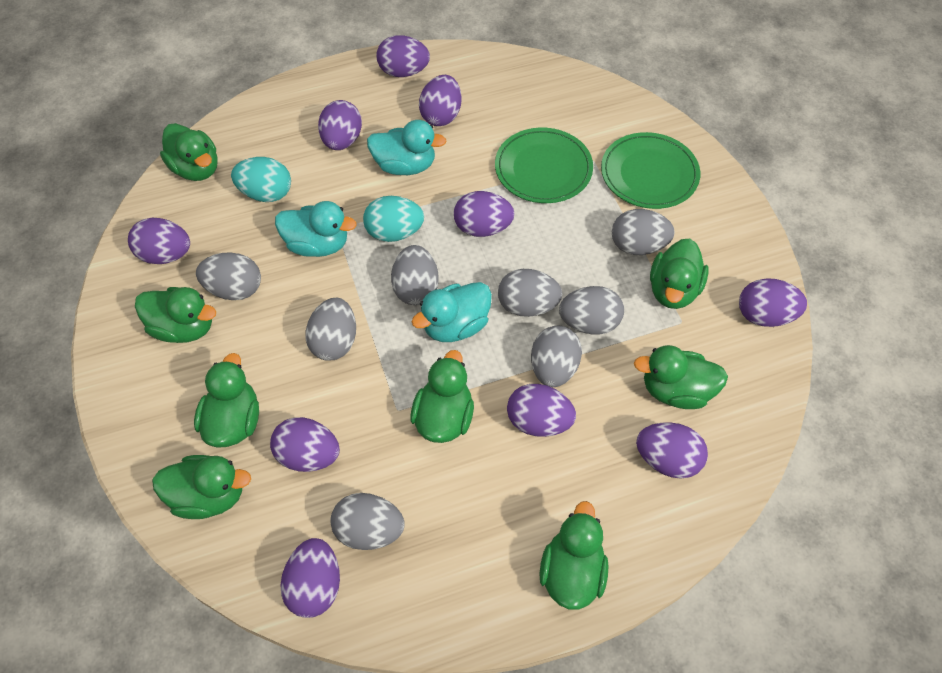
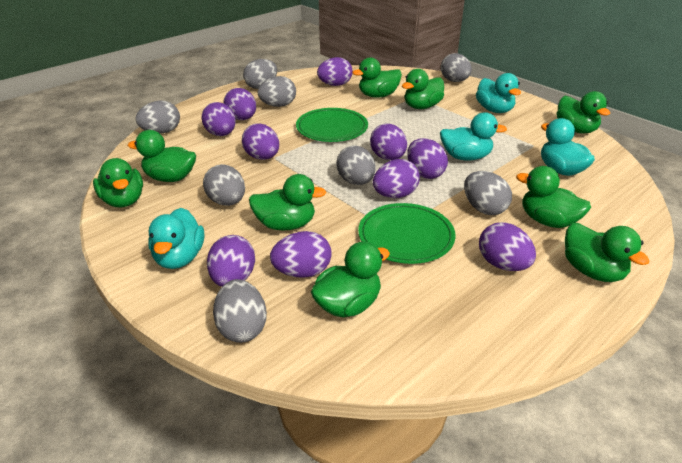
green duck: [135,287,216,343] [152,455,251,519] [160,123,218,181] [194,353,259,448] [411,350,474,443] [539,501,609,610] [634,345,728,409] [650,239,709,309] = 8 -> [93,158,143,208] [128,130,196,182] [249,174,326,230] [311,242,390,318] [352,57,402,98] [402,69,444,109] [516,166,591,228] [557,91,610,134] [565,223,650,282] = 9
turquoise duck: [275,201,357,257] [367,120,447,175] [412,282,492,342] = 3 -> [148,208,204,269] [440,112,507,161] [476,73,521,113] [541,118,595,176] = 4
turquoise egg: [231,157,291,202] [363,196,424,242] = 2 -> none = 0

